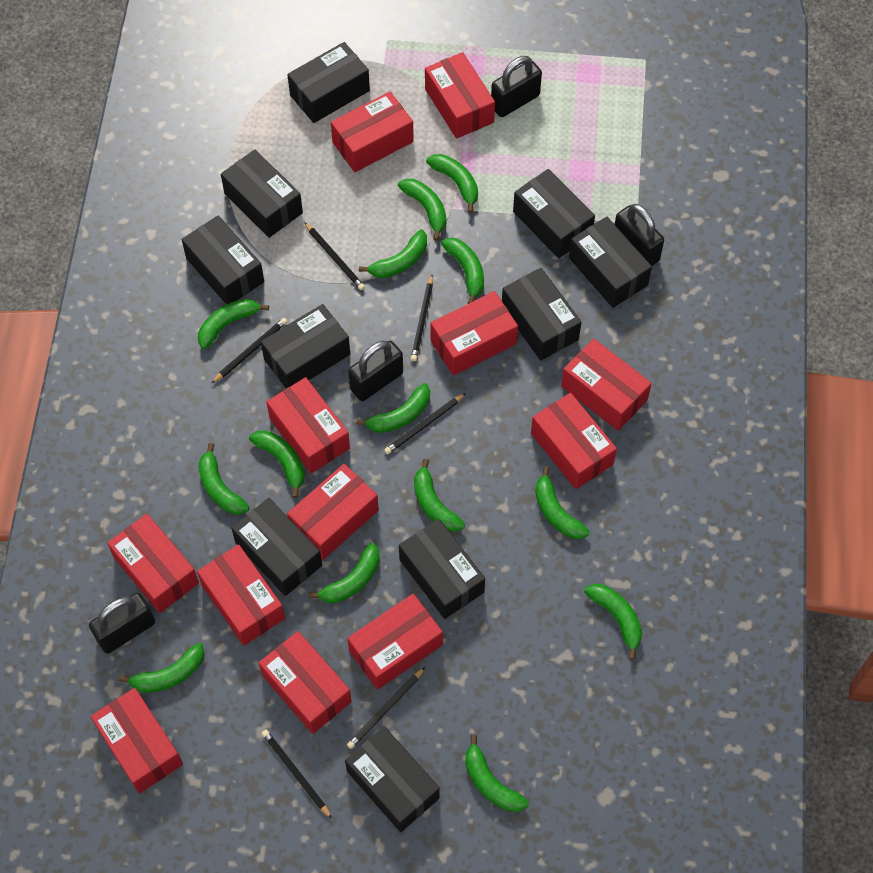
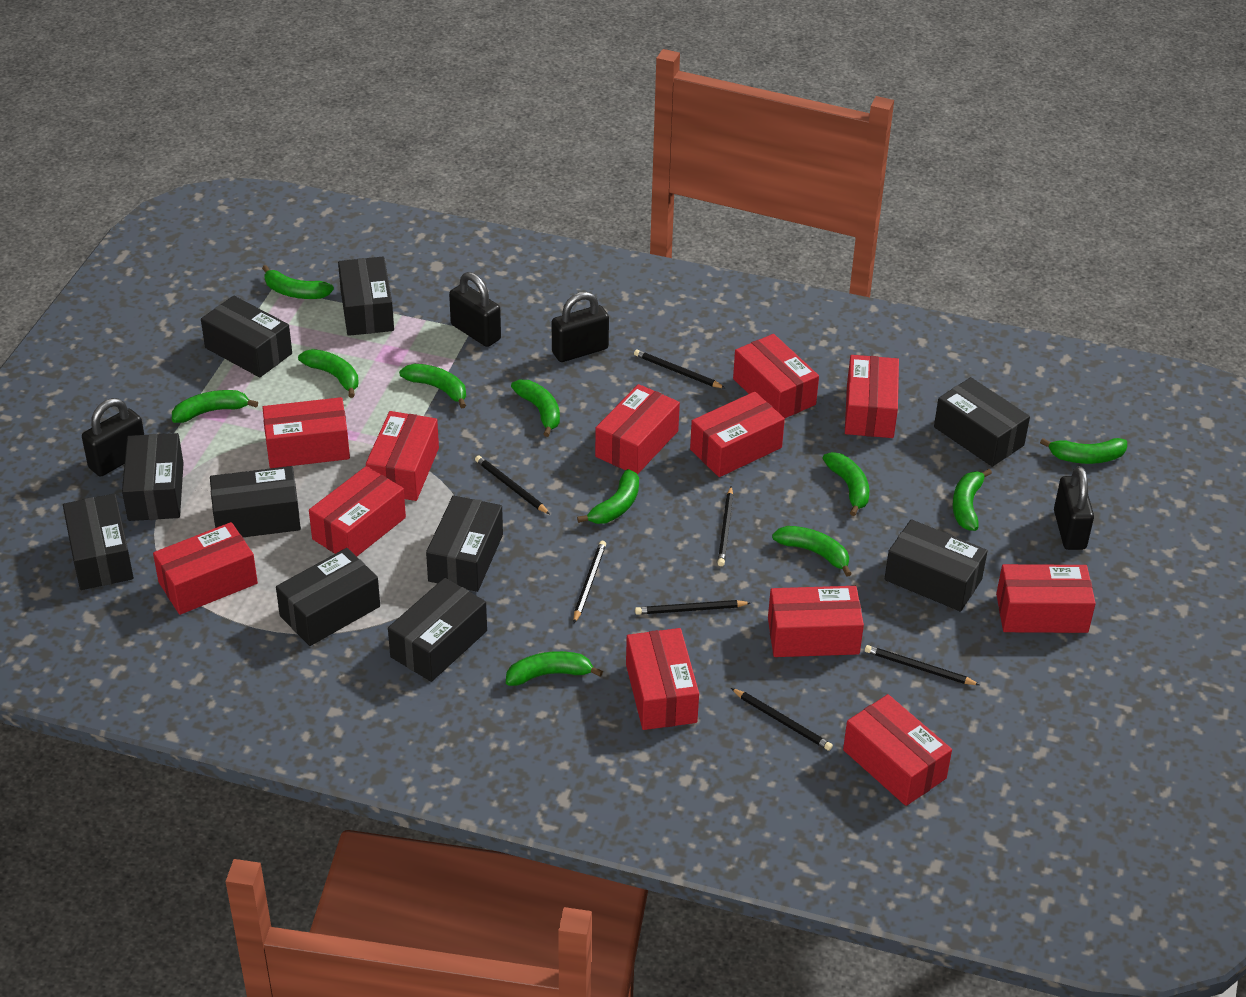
black pencil: [212,318,288,383] [262,730,332,819] [304,222,365,290] [347,667,425,749] [384,393,466,454] [411,275,433,361] = 6 -> [475,455,550,514] [573,541,606,623] [634,350,725,388] [635,600,751,615] [717,486,733,566] [731,688,833,751] [865,645,980,685] = 7
green banana: [119,643,204,693] [198,299,269,349] [199,443,249,514] [249,430,305,498] [308,543,380,603] [356,383,430,433] [359,230,427,278] [398,179,446,241] [414,459,465,532] [426,154,478,213] [441,238,484,304] [465,734,529,812] [535,467,590,539] [584,584,642,660] = 14 -> [172,390,258,423] [262,265,334,299] [298,349,359,398] [399,364,466,408] [506,651,603,686] [511,380,560,437] [577,469,639,524] [772,526,852,577] [823,452,869,516] [953,469,992,531] [1040,438,1127,464] = 11

